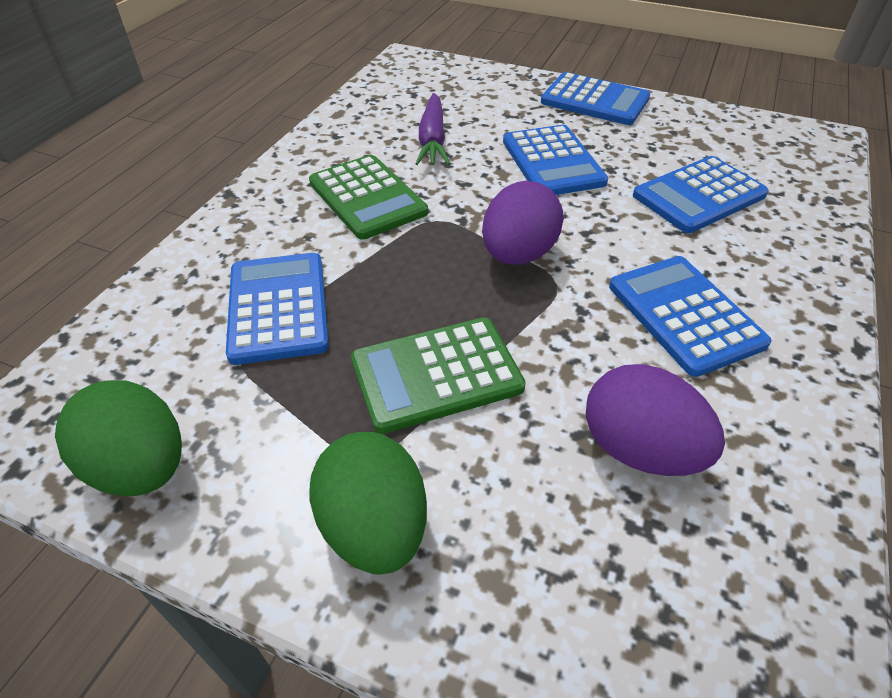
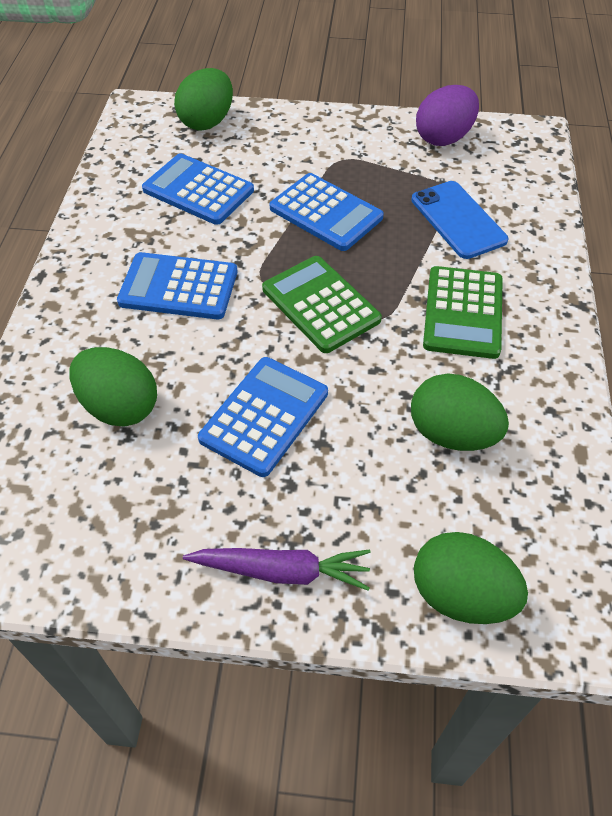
blue calculator: [226,253,329,365] [503,125,608,195] [541,72,650,125] [609,256,772,377] [633,156,769,233] = 5 -> [117,252,237,319] [142,153,254,225] [198,357,328,477] [270,173,384,251] = 4
blue phone: none = 0 -> [411,181,508,259] = 1
green egg: [55,380,182,496] [309,432,427,575] = 2 -> [69,347,157,427] [174,68,233,131] [411,374,509,451] [414,532,528,624] = 4
purple egg: [482,181,564,265] [586,364,725,476] = 2 -> [416,85,479,146] = 1

